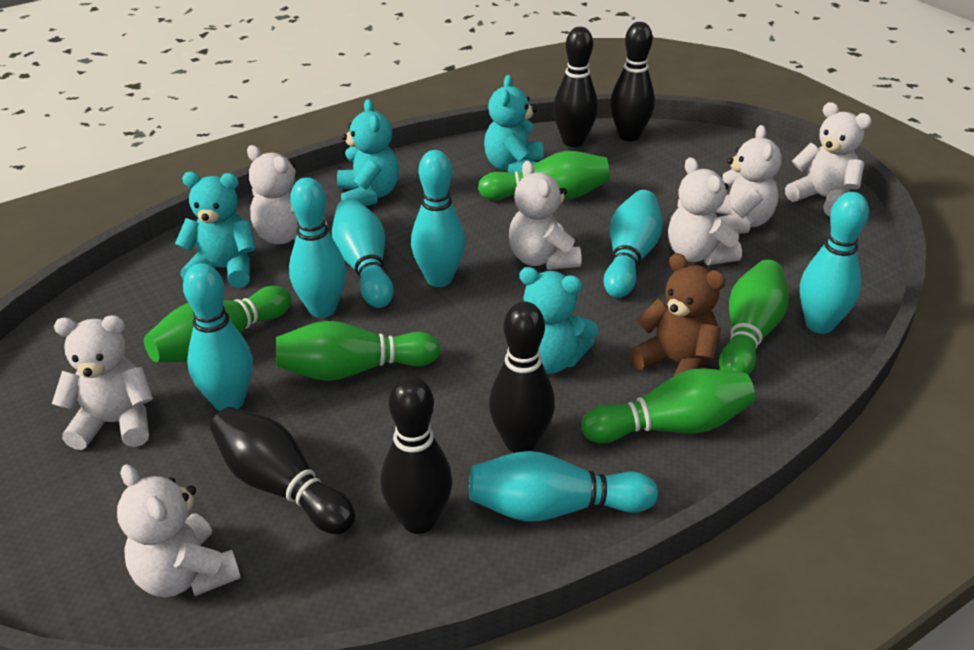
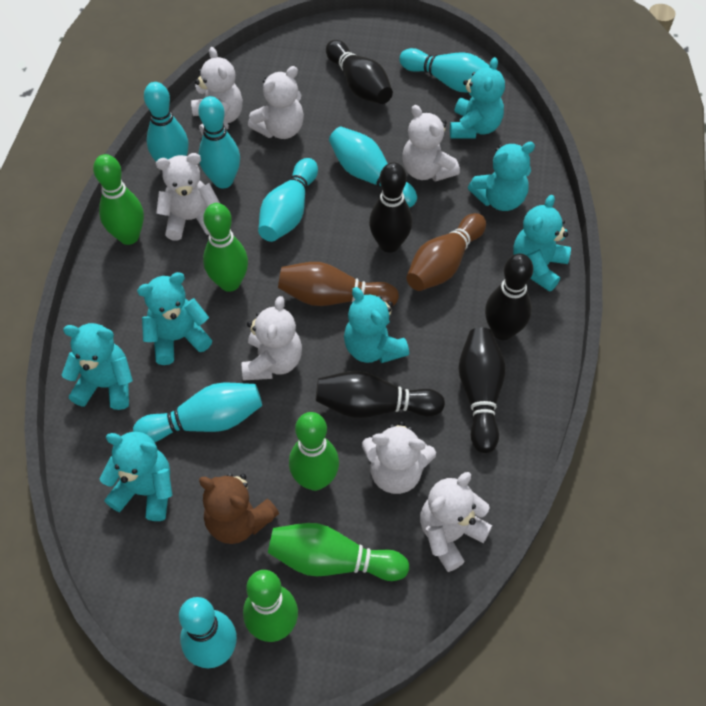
brown bowling pin: none = 0 -> [278,262,399,306] [406,213,486,291] = 2
turquoise teddy bear: [175,172,256,288] [337,99,399,206] [484,75,544,173] [520,267,598,374] = 4 -> [61,323,133,410] [99,432,172,521] [137,272,212,365] [344,287,409,363] [450,57,505,139] [468,142,535,211] [513,195,571,292] = 7

